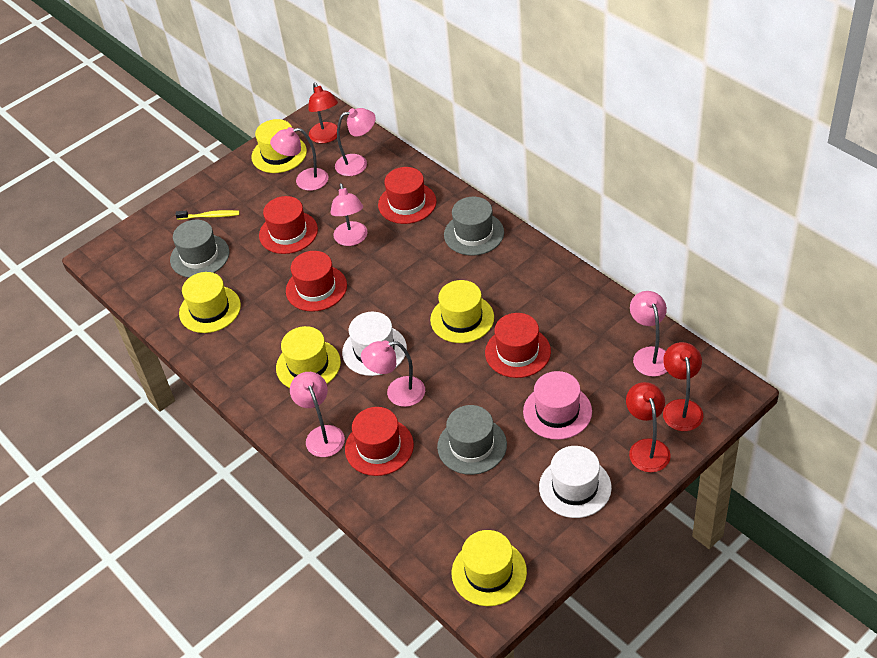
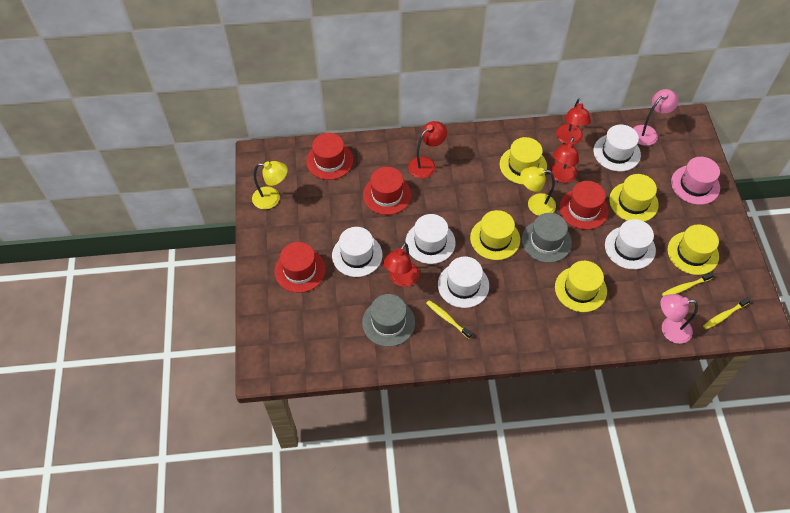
grey hat: [170,220,229,278] [437,405,507,475] [444,197,504,256] = 3 -> [362,294,415,347] [521,213,572,263] = 2
pink lamp: [270,127,328,191] [290,372,345,457] [331,183,367,246] [335,108,376,176] [361,340,425,407] [630,291,667,377] = 6 -> [633,89,679,146] [661,294,698,344] = 2
red hat: [259,196,318,254] [286,251,347,312] [345,407,414,476] [378,167,436,224] [485,313,551,378] = 5 -> [274,242,326,293] [306,133,353,180] [363,167,411,215] [559,181,609,230] = 4
red lamp: [308,82,338,143] [626,382,671,472] [663,342,703,431] = 3 -> [383,243,419,287] [408,121,447,178] [550,137,579,183] [556,98,591,144] = 4
white hat: [342,312,407,376] [539,446,612,518] = 2 -> [332,227,382,277] [405,214,456,264] [438,257,489,308] [594,125,641,172] [605,219,656,270] = 5
yellow lamp: none = 0 -> [252,161,288,209] [520,167,556,216] = 2
yellow toothbrush: [175,210,240,220] = 1 -> [426,300,472,339] [662,272,714,296] [703,297,751,329] = 3

